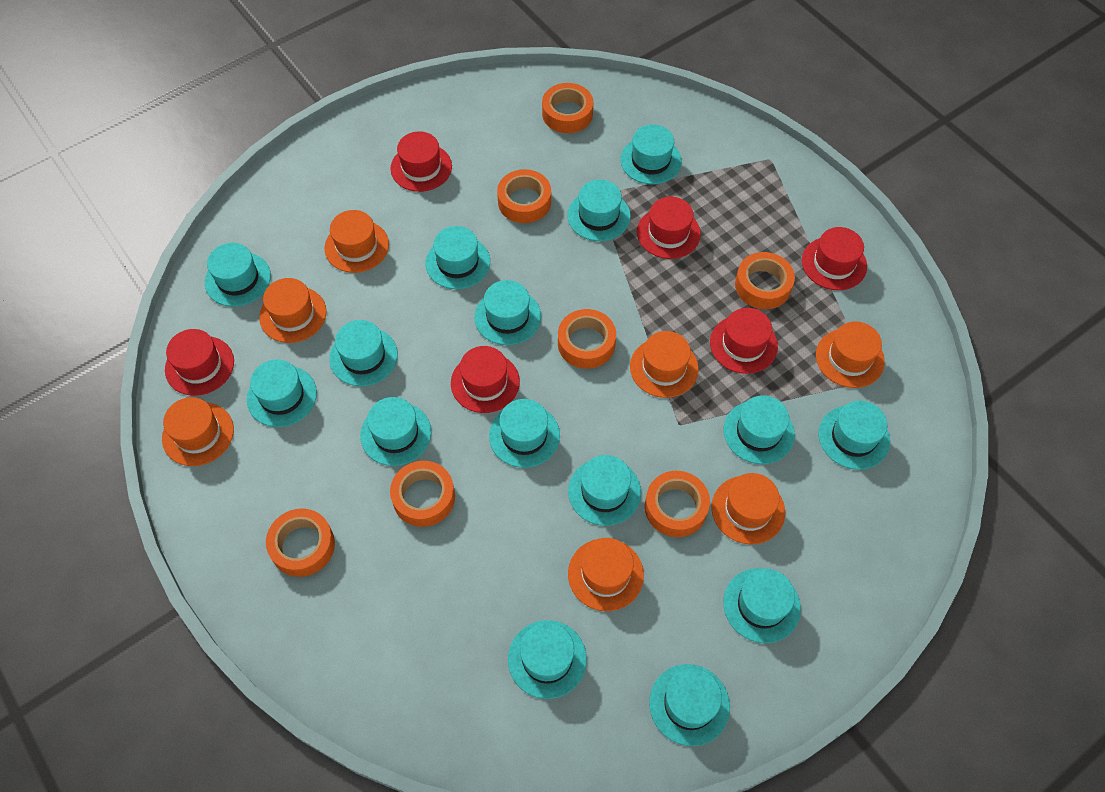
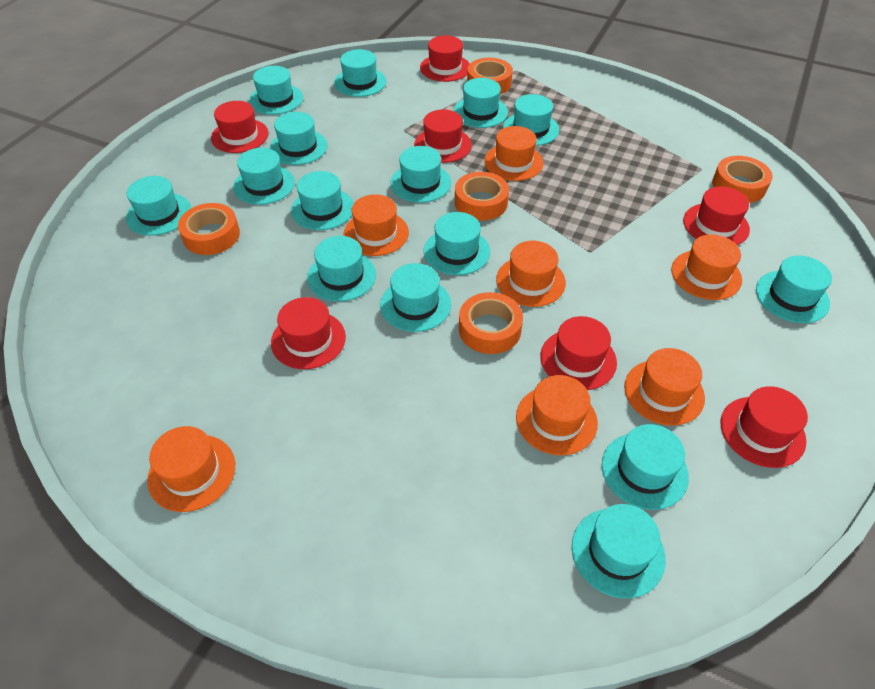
orange tape: [266,509,335,577] [390,461,455,527] [497,169,551,223] [542,83,593,133] [558,309,616,369] [645,471,710,537] [735,252,795,309] = 7 -> [178,203,240,255] [455,172,509,220] [459,292,523,354] [467,58,513,94] [712,156,772,203] = 5
red hat: [165,329,234,396] [390,131,452,192] [451,346,520,413] [637,197,701,259] [710,308,778,374] [802,227,867,290] = 6 -> [211,101,269,153] [271,297,346,369] [414,110,472,163] [420,35,470,82] [540,316,617,390] [683,186,750,245] [720,386,808,468] = 7

